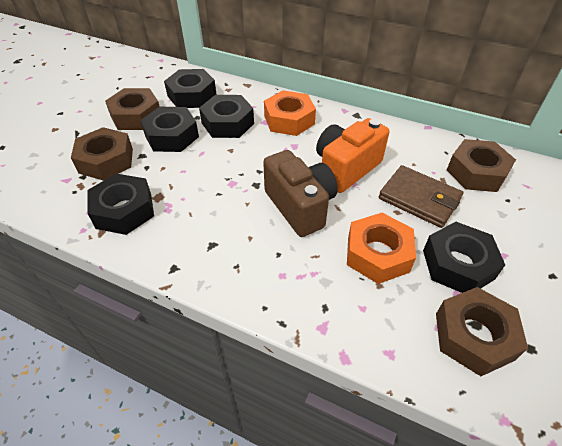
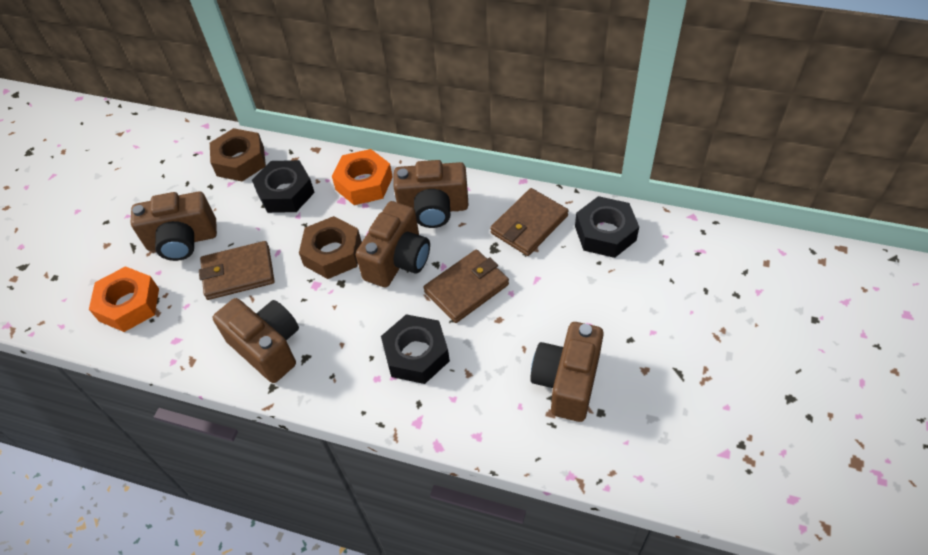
black nut: [87,174,154,235] [140,107,199,152] [164,69,217,108] [199,95,254,138] [423,222,505,293] = 5 -> [252,160,315,213] [381,314,450,384] [575,196,639,258] = 3
brown camera: [263,150,338,237] = 1 -> [130,191,217,261] [213,298,299,383] [356,201,430,287] [393,160,469,228] [530,322,604,422] = 5
brown nut: [71,127,133,181] [105,88,160,130] [436,287,528,376] [447,139,516,192] = 4 -> [210,128,266,181] [299,216,362,279] = 2
brown wallet: [379,165,463,228] = 1 -> [199,241,275,300] [424,249,509,323] [490,188,569,256] = 3
orange camera: [316,118,389,193] = 1 -> none = 0

